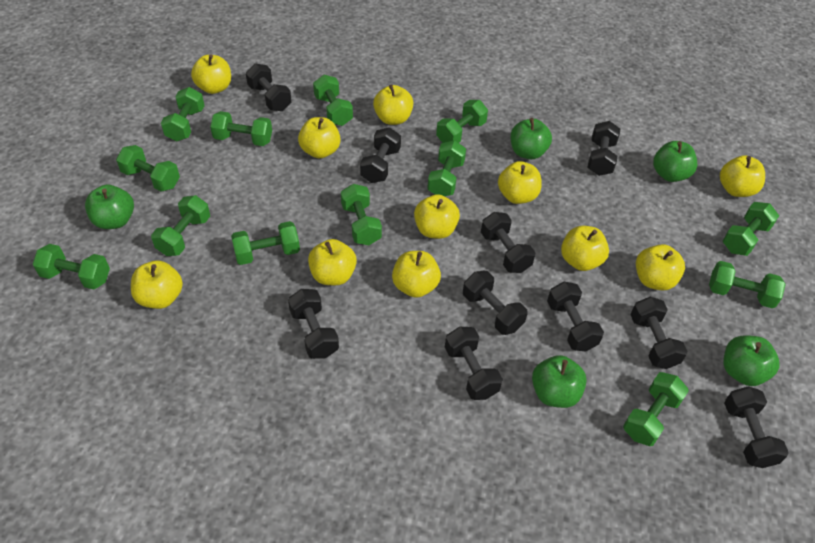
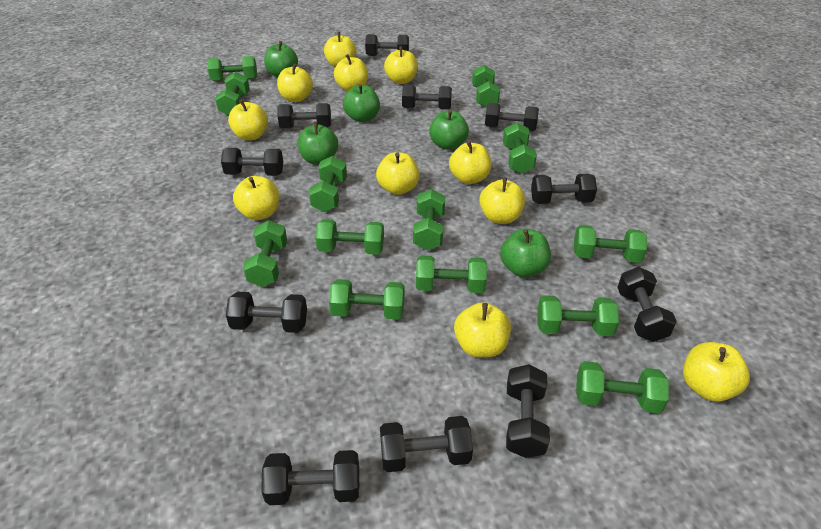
black dumbbell: [246,63,292,111] [288,289,339,359] [360,127,401,183] [445,327,503,400] [463,271,528,335] [481,212,536,273] [547,282,604,352] [587,121,620,176] [630,297,688,369] [724,386,789,468] = 10 -> [221,148,283,176] [226,292,307,333] [261,450,359,505] [277,103,331,128] [365,34,409,56] [380,416,473,472] [402,85,452,110] [485,103,539,131] [506,364,550,458] [531,174,597,204] [617,267,677,342] = 11

